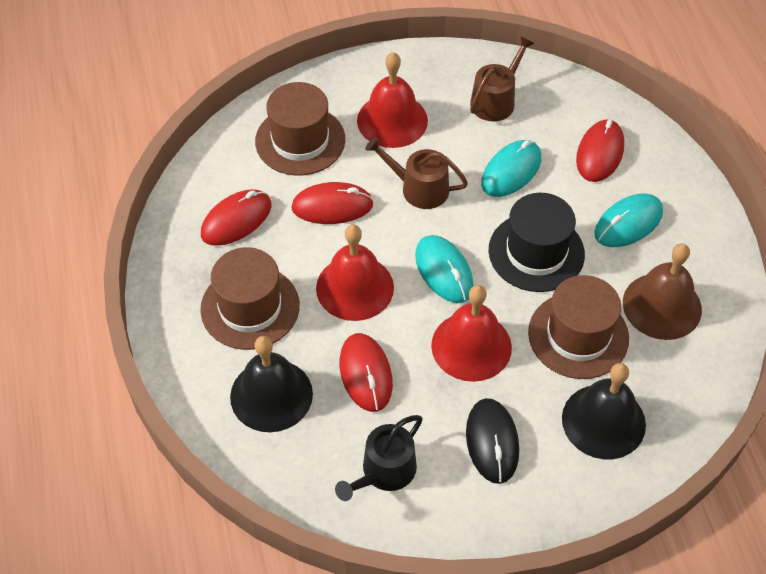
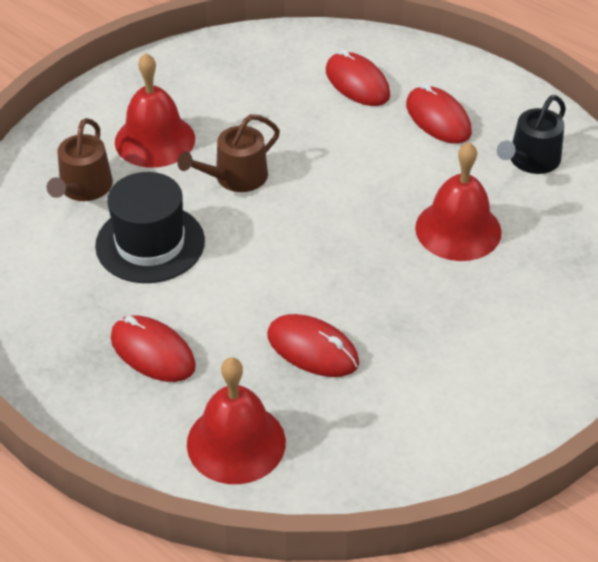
black bell: [230,336,313,432] [562,363,646,459] = 2 -> none = 0
black mouse: [466,398,519,484] = 1 -> none = 0
brown bell: [623,243,702,340] = 1 -> none = 0
brown hat: [200,247,300,350] [255,82,345,176] [528,275,629,379] = 3 -> none = 0
turquoise mouse: [415,235,474,303] [481,140,541,197] [594,194,663,247] = 3 -> none = 0

